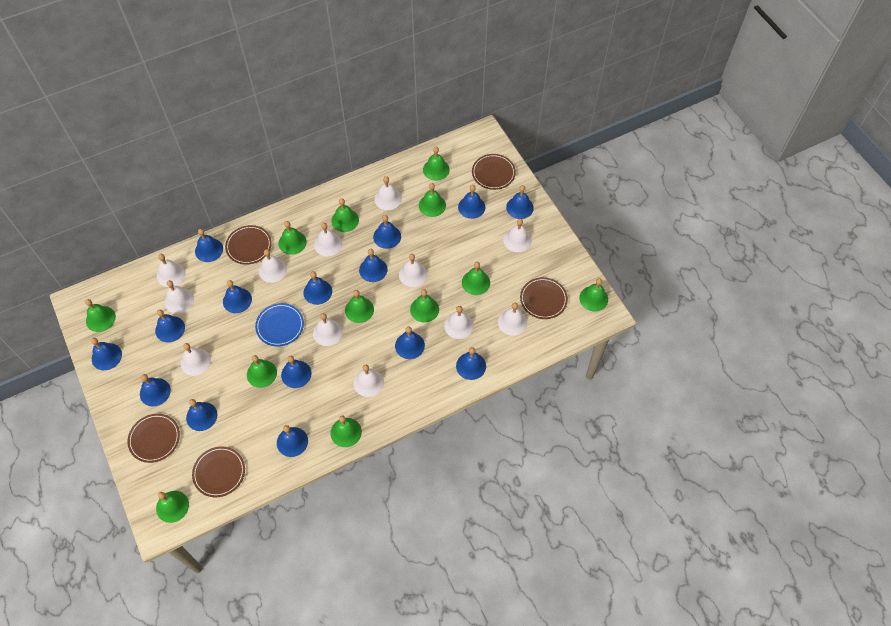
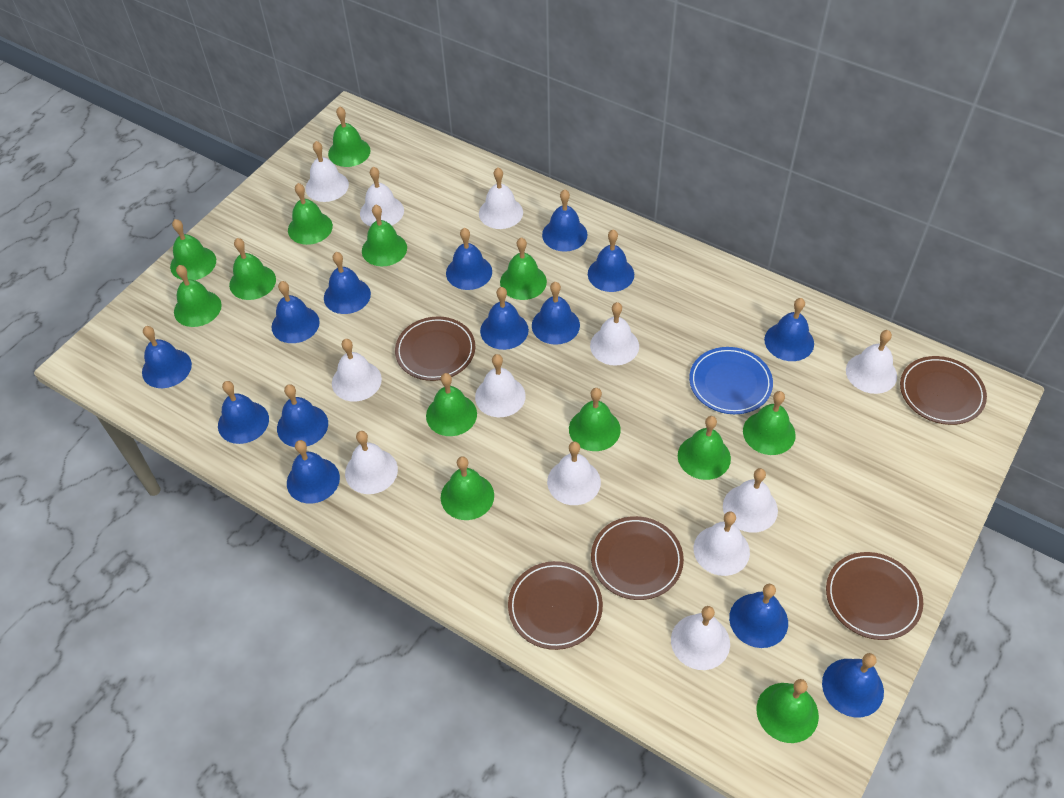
blue bell: [91,338,122,370] [140,374,171,407] [155,310,185,342] [186,399,217,431] [195,229,223,262] [223,280,252,313] [277,425,308,457] [281,356,312,388] [303,271,332,305] [359,249,388,282] [373,215,401,249] [395,326,425,359] [456,347,486,380] [458,185,485,219] [506,185,534,219] = 15 -> [142,326,192,388] [218,381,269,444] [272,281,320,343] [277,384,328,447] [287,440,340,504] [324,252,371,314] [446,228,492,290] [480,287,529,350] [532,282,580,345] [542,189,588,252] [588,229,634,292] [729,584,788,648] [764,298,814,361] [822,653,884,717] = 14
green bell: [85,299,116,332] [156,491,189,523] [247,355,277,388] [279,221,307,255] [330,416,362,447] [331,198,359,232] [345,290,374,323] [410,289,439,323] [419,183,446,217] [423,147,450,181] [462,262,490,295] [579,278,608,311] = 12 -> [170,219,216,280] [174,265,222,327] [229,238,276,300] [288,183,333,245] [328,106,371,167] [362,205,407,266] [426,373,477,436] [441,456,494,520] [500,237,547,300] [569,388,621,451] [678,416,731,480] [743,391,796,455] [756,679,819,743] = 13

